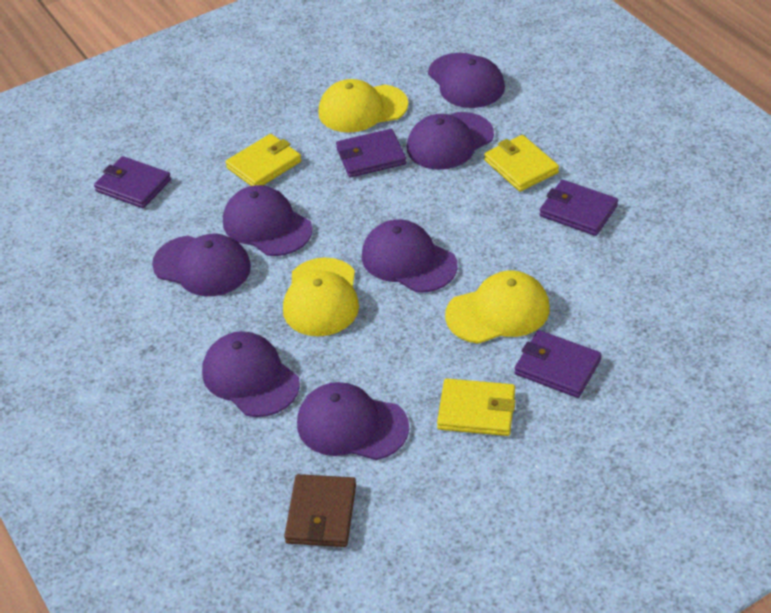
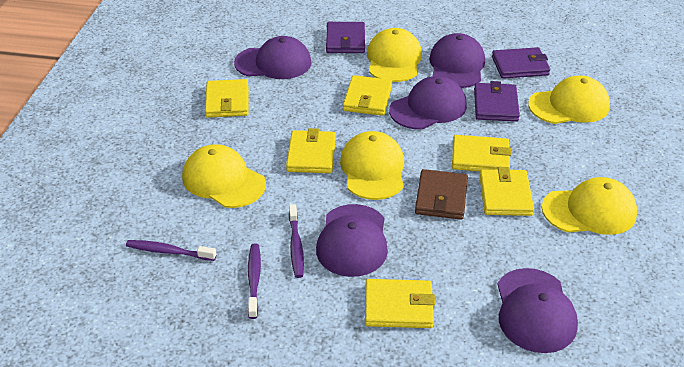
purple cap: [152,234,251,296] [202,331,300,417] [223,185,312,256] [297,382,409,460] [362,219,458,292] [407,112,494,170] [428,53,505,108] = 7 -> [234,36,312,79] [316,204,388,277] [389,76,467,130] [429,33,485,88] [497,268,578,353] = 5
purple toothbrush: none = 0 -> [126,240,216,261] [248,243,261,319] [289,204,304,278] = 3
purple wallet: [94,156,171,208] [336,129,406,178] [514,330,602,398] [539,180,618,236] = 4 -> [326,22,365,53] [474,81,520,122] [492,47,550,79] = 3
yellow cap: [283,257,359,336] [318,79,408,133] [445,271,550,344] = 3 -> [182,144,266,208] [340,131,404,200] [367,28,422,82] [528,76,610,124] [542,177,637,235] = 5
yellow wallet: [225,134,301,186] [437,378,516,436] [484,135,559,192] = 3 -> [205,79,248,118] [286,128,336,173] [343,75,392,116] [365,279,435,328] [452,135,512,171] [479,167,534,216] = 6

